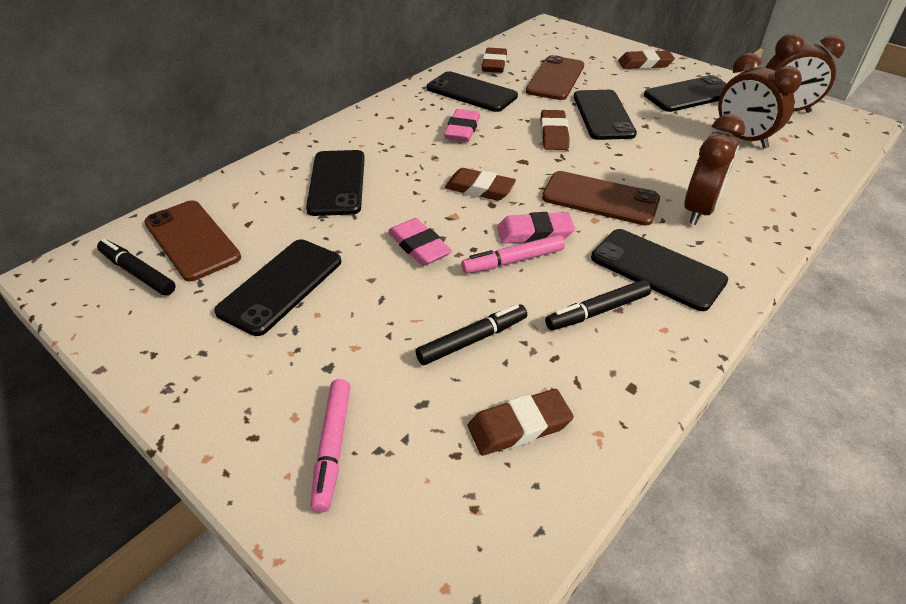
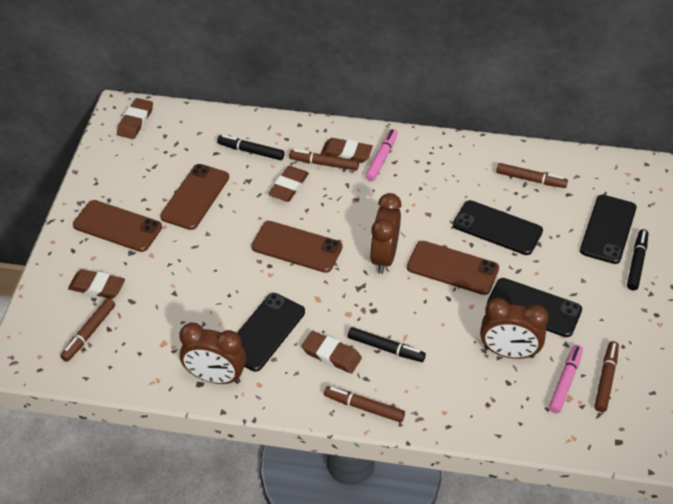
black phone: [214,239,341,336] [306,150,365,216] [427,71,518,112] [574,90,637,140] [591,229,728,311] [644,75,727,112] = 6 -> [237,293,305,372] [453,200,543,255] [487,278,582,337] [580,195,637,264] = 4
brown marker: none = 0 -> [60,298,115,362] [289,149,359,171] [324,386,405,423] [496,163,568,188] [595,341,619,412] = 5
brown phone: [144,200,241,281] [526,55,584,100] [542,171,660,226] = 3 -> [73,200,162,252] [160,164,229,230] [251,221,342,273] [407,241,499,295] = 4
pink eraser: [388,218,452,266] [444,109,480,142] [497,212,575,244] = 3 -> none = 0

